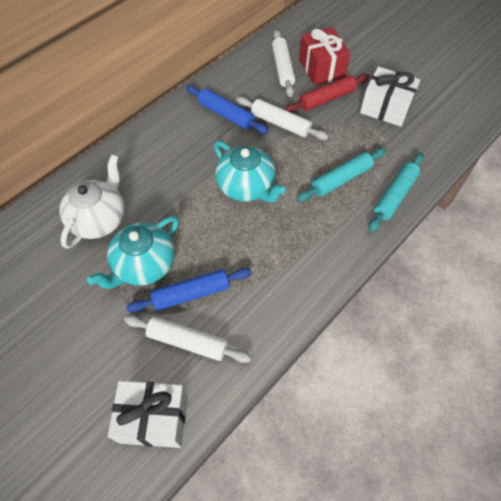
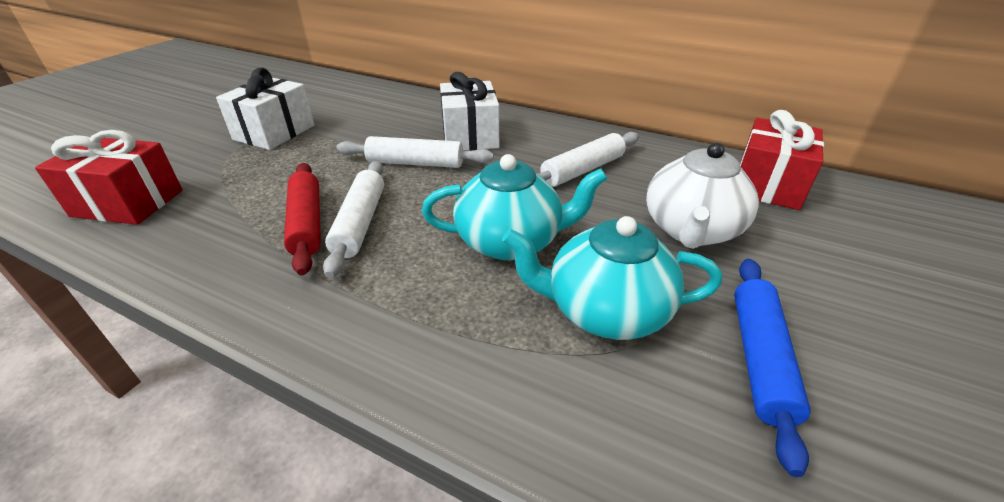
blue rolling pin: [126,268,252,313] [186,85,269,134] = 2 -> [734,259,811,477] = 1
red gift: [299,28,350,85] = 1 -> [35,130,183,225] [740,110,824,210] = 2
turquoise rolling pin: [297,148,386,202] [369,153,424,232] = 2 -> none = 0

